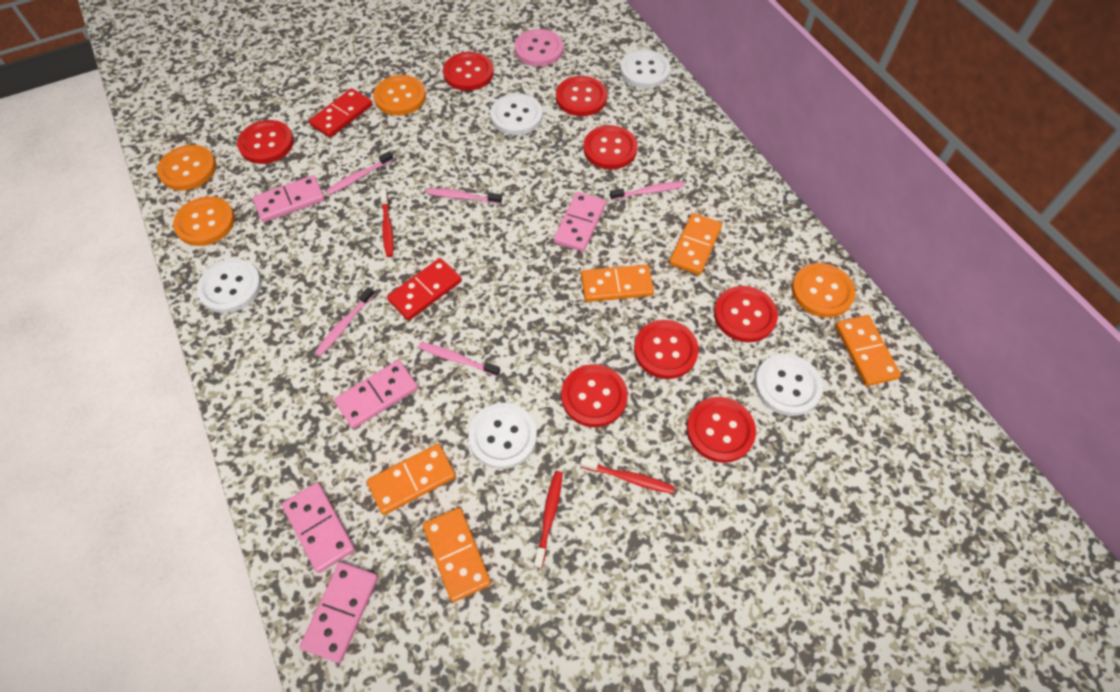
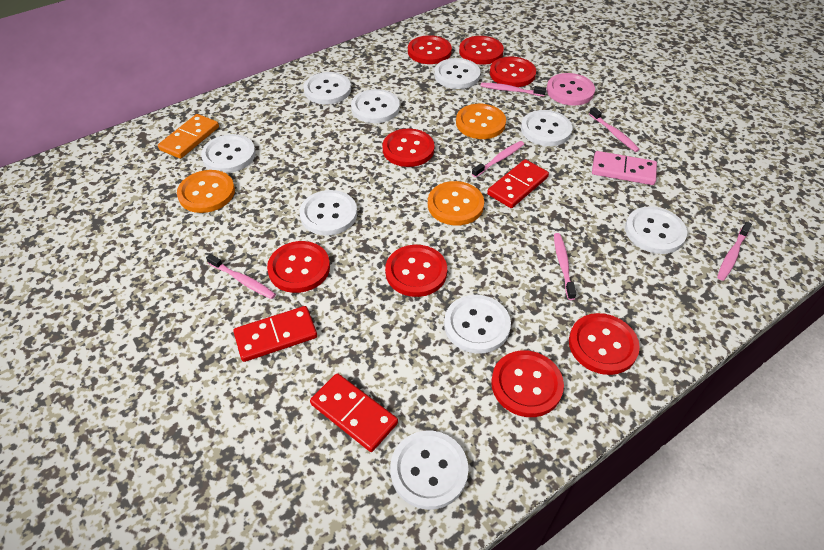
orange button: [157,145,216,190] [173,196,235,246] [373,75,426,116] [792,263,856,318] = 4 -> [177,170,235,213] [428,181,484,226] [456,104,506,139] = 3
orange domino: [367,444,456,515] [423,507,491,602] [581,265,654,302] [669,213,722,275] [835,315,901,386] = 5 -> [158,114,219,159] = 1
pink domino: [253,175,325,222] [282,483,355,573] [300,562,378,663] [334,360,418,429] [554,192,606,252] = 5 -> [592,151,657,185] = 1
pink toothbrush: [315,287,375,356] [326,151,394,195] [418,342,500,377] [426,188,502,204] [610,181,685,200] = 5 -> [206,254,276,299] [472,141,524,177] [480,83,546,96] [554,233,576,300] [589,107,640,152] [717,222,752,281] = 6
red domino: [309,88,373,138] [387,258,462,320] = 2 -> [233,306,317,362] [310,373,398,452] [487,159,549,208] = 3
red toothbrush: [380,190,394,257] [534,471,563,568] [580,457,675,494] = 3 -> none = 0
white button: [197,259,262,313] [468,403,537,469] [490,93,543,135] [620,49,671,88] [755,354,823,416] = 5 -> [201,134,256,173] [299,190,357,236] [303,72,351,104] [351,89,400,123] [390,430,469,510] [434,58,480,89] [444,295,511,354] [521,110,572,146] [625,206,687,254] = 9

